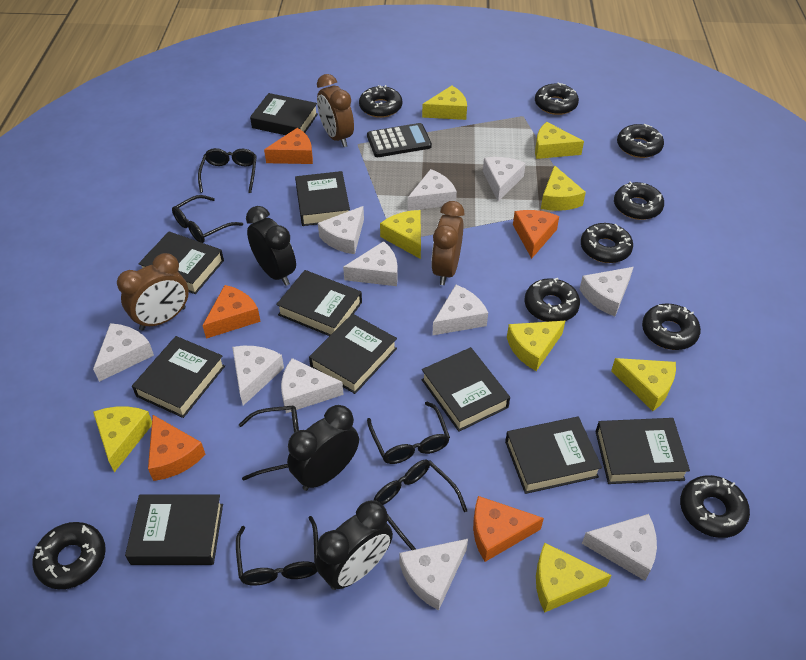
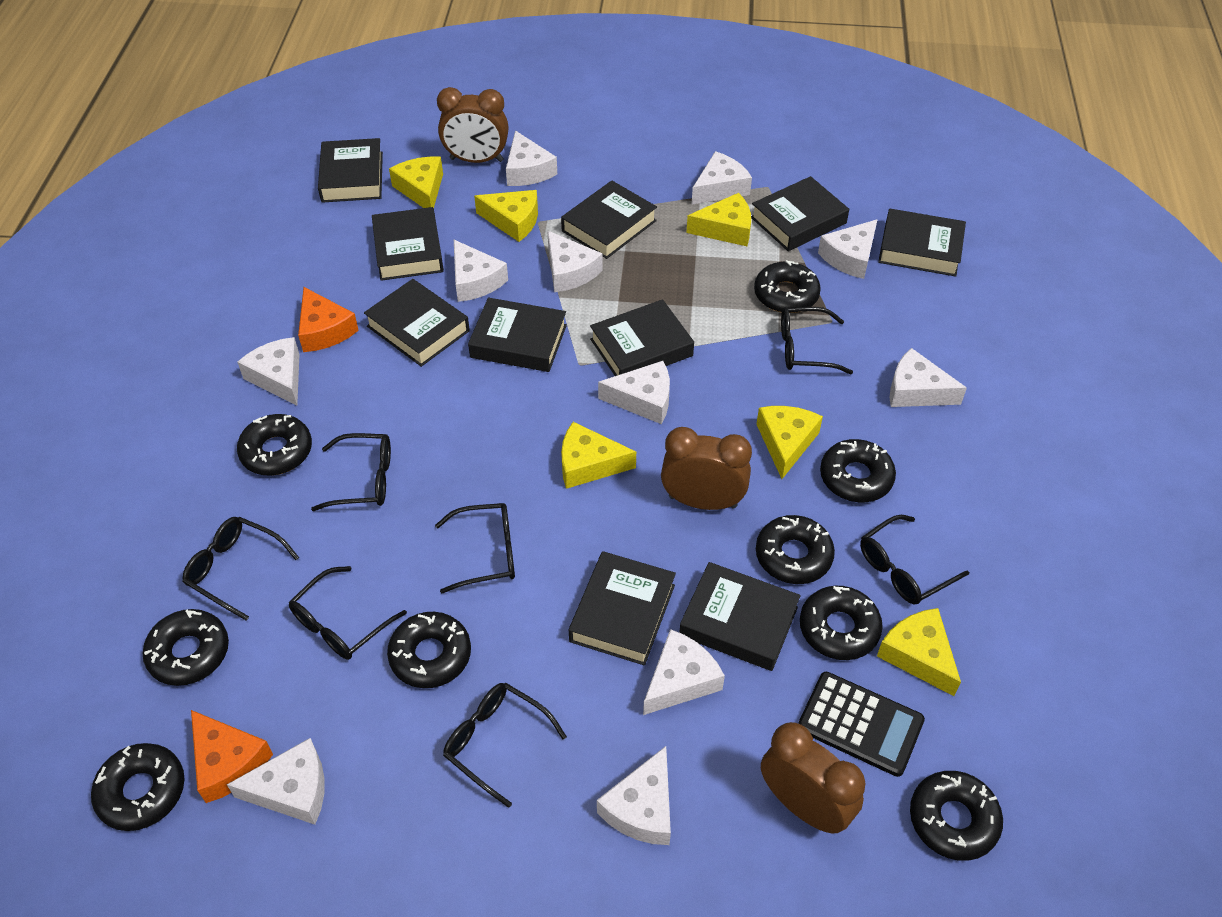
black clock: [246,206,296,286] [287,405,359,491] [315,500,393,590] = 3 -> none = 0
black glasses: [172,195,243,243] [198,148,257,193] [236,516,318,586] [239,406,299,481] [367,402,450,464] [374,459,467,550] = 6 -> [182,517,299,621] [289,566,407,660] [311,433,391,511] [435,503,515,594] [443,683,567,808] [781,307,853,374] [860,515,969,605] = 7
orange cheese: [148,415,206,481] [202,285,261,339] [264,128,313,164] [473,496,544,562] [513,210,559,259] = 5 -> [191,710,273,803] [298,287,359,352] = 2
yellow cheese: [93,406,152,472] [380,210,421,259] [422,86,467,120] [507,321,565,371] [535,122,584,159] [536,543,612,613] [541,165,586,211] [611,358,676,411] = 8 -> [389,157,443,208] [474,190,538,242] [561,422,636,489] [686,193,751,246] [756,406,823,479] [877,608,961,696] = 6

